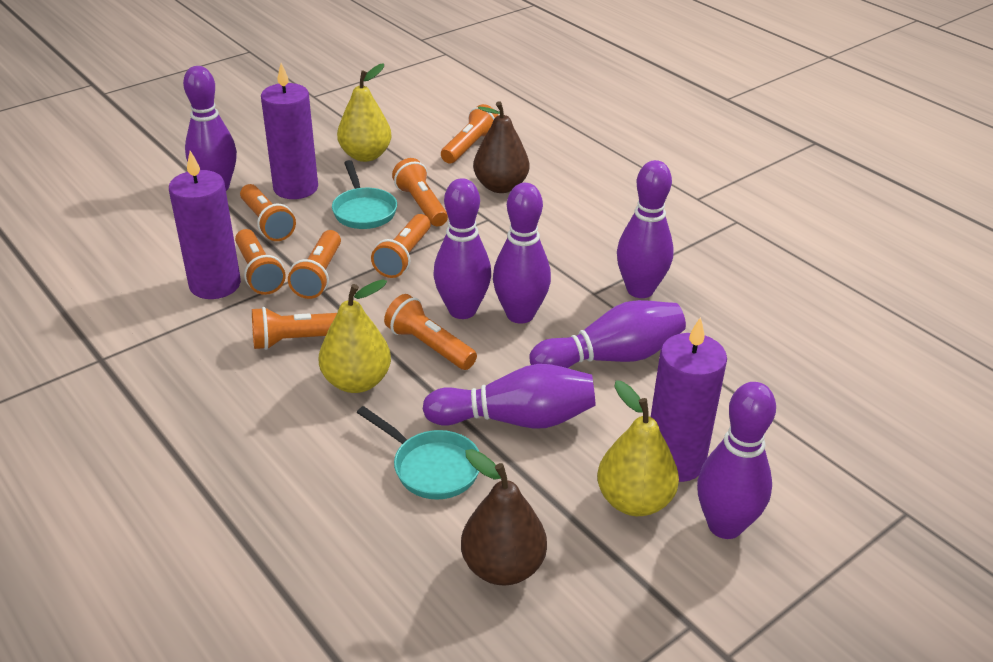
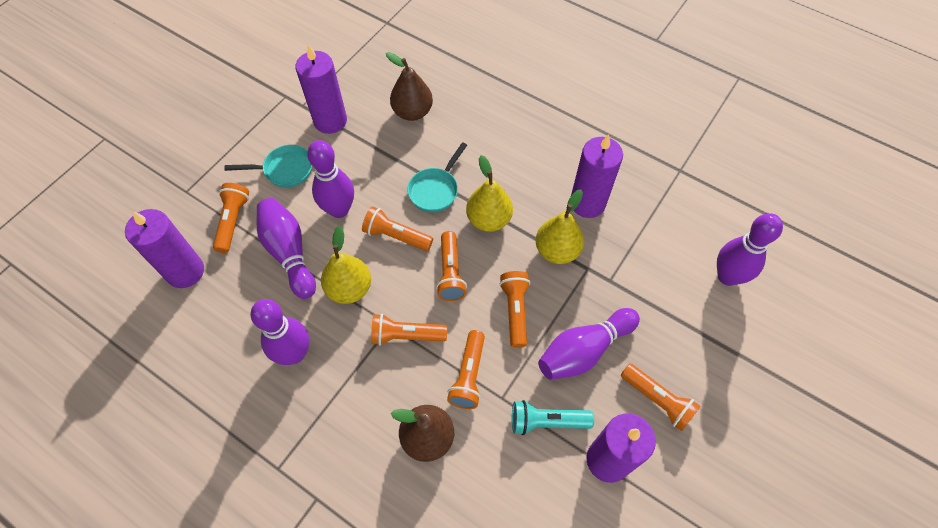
orange flashlight: [235,229,286,295] [240,184,296,241] [252,307,337,350] [288,230,341,299] [371,214,431,278] [384,294,477,370] [392,158,448,226] [441,104,499,163] = 8 -> [213,183,249,253] [362,206,433,251] [371,314,447,346] [436,231,467,301] [447,330,485,409] [499,271,530,348] [621,364,701,431] = 7
purple bowling pin: [183,66,237,191] [423,364,596,429] [433,178,491,319] [493,183,551,324] [529,300,686,368] [617,160,674,298] [697,382,776,539] = 7 -> [250,299,310,365] [256,198,316,299] [307,140,354,218] [538,308,640,380] [717,213,783,286] = 5
purple candle: [169,151,241,299] [261,63,318,199] [651,317,727,482] = 3 -> [125,209,204,288] [296,45,347,134] [571,134,623,218] [586,413,656,483] = 4
turquoise flashlight: none = 0 -> [512,400,594,435] = 1

